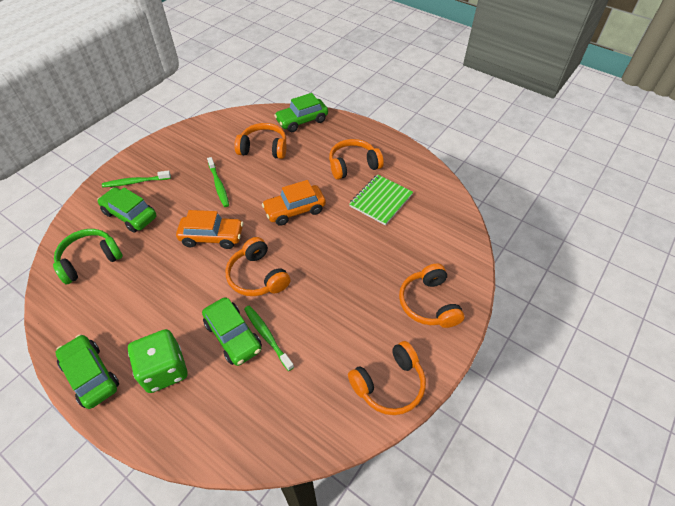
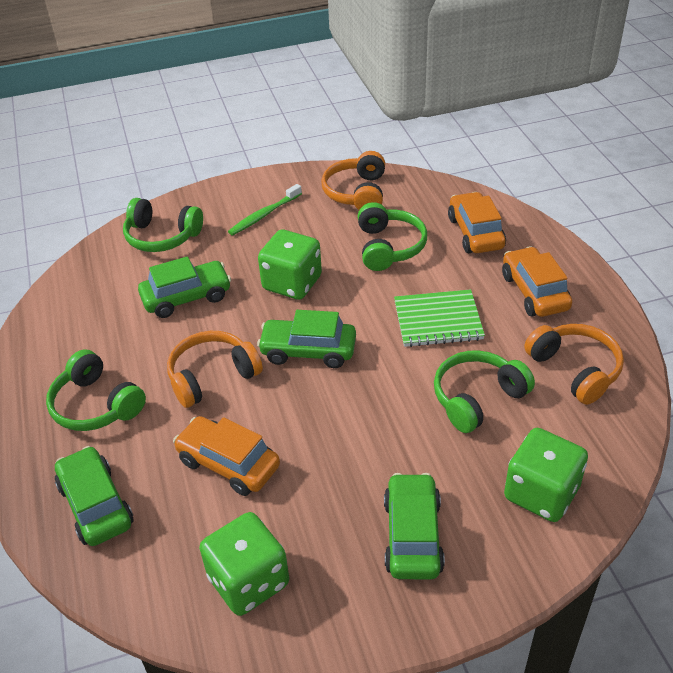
green dice: [128,329,187,393] = 1 -> [199,512,289,616] [258,230,322,300] [504,428,588,522] = 3
green headphones: [53,229,123,284] = 1 -> [46,350,146,431] [123,198,203,252] [358,202,427,271] [434,350,535,433] = 4
green toothbrush: [102,170,171,187] [207,157,229,207] [244,306,294,371] = 3 -> [228,184,302,236] = 1
orange car: [176,210,243,249] [262,180,326,226] = 2 -> [173,416,280,496] [448,192,506,253] [502,246,572,317] = 3
orange headphones: [225,237,290,296] [234,123,287,159] [329,139,384,180] [348,341,426,415] [399,264,465,328] = 5 -> [167,331,263,408] [321,151,385,210] [524,324,624,405] = 3

